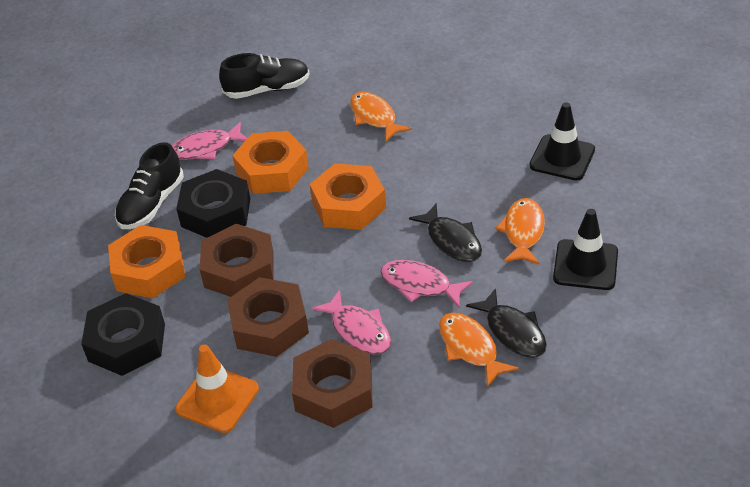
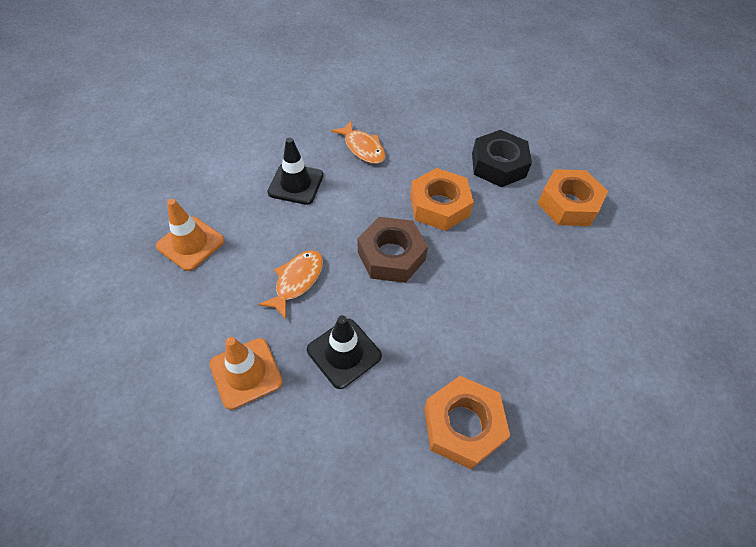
black fish: [409,204,482,262] [466,288,547,358] = 2 -> none = 0
black nut: [81,293,165,376] [176,169,250,238] = 2 -> [472,130,532,187] = 1
black shoe: [115,142,184,229] [219,53,310,99] = 2 -> none = 0
brown nut: [200,224,274,297] [227,277,309,357] [292,339,373,428] = 3 -> [358,217,428,283] = 1
orange fish: [350,92,412,142] [439,313,519,387] [495,198,545,265] = 3 -> [258,250,323,319] [331,120,386,164] = 2
orange traffic cone: [175,344,259,433] = 1 -> [156,199,225,271] [210,337,283,410] = 2
pink fish: [172,122,247,160] [311,289,391,354] [381,260,473,308] = 3 -> none = 0

